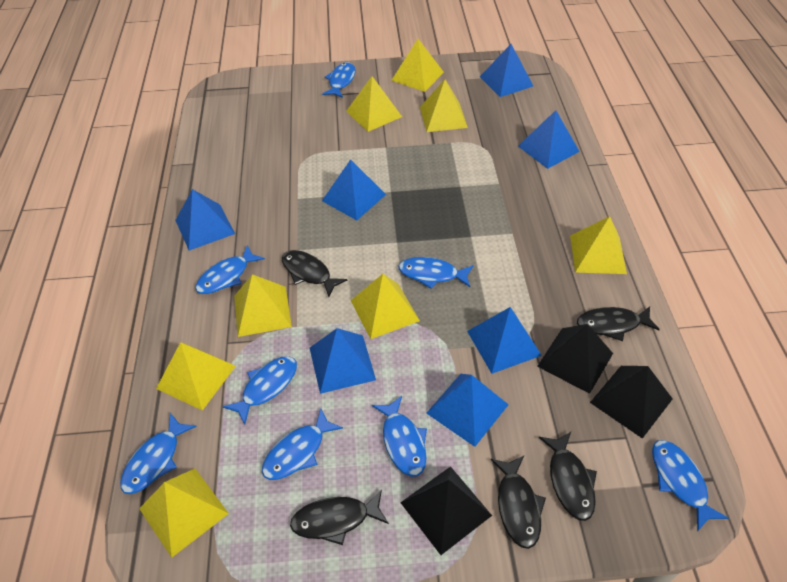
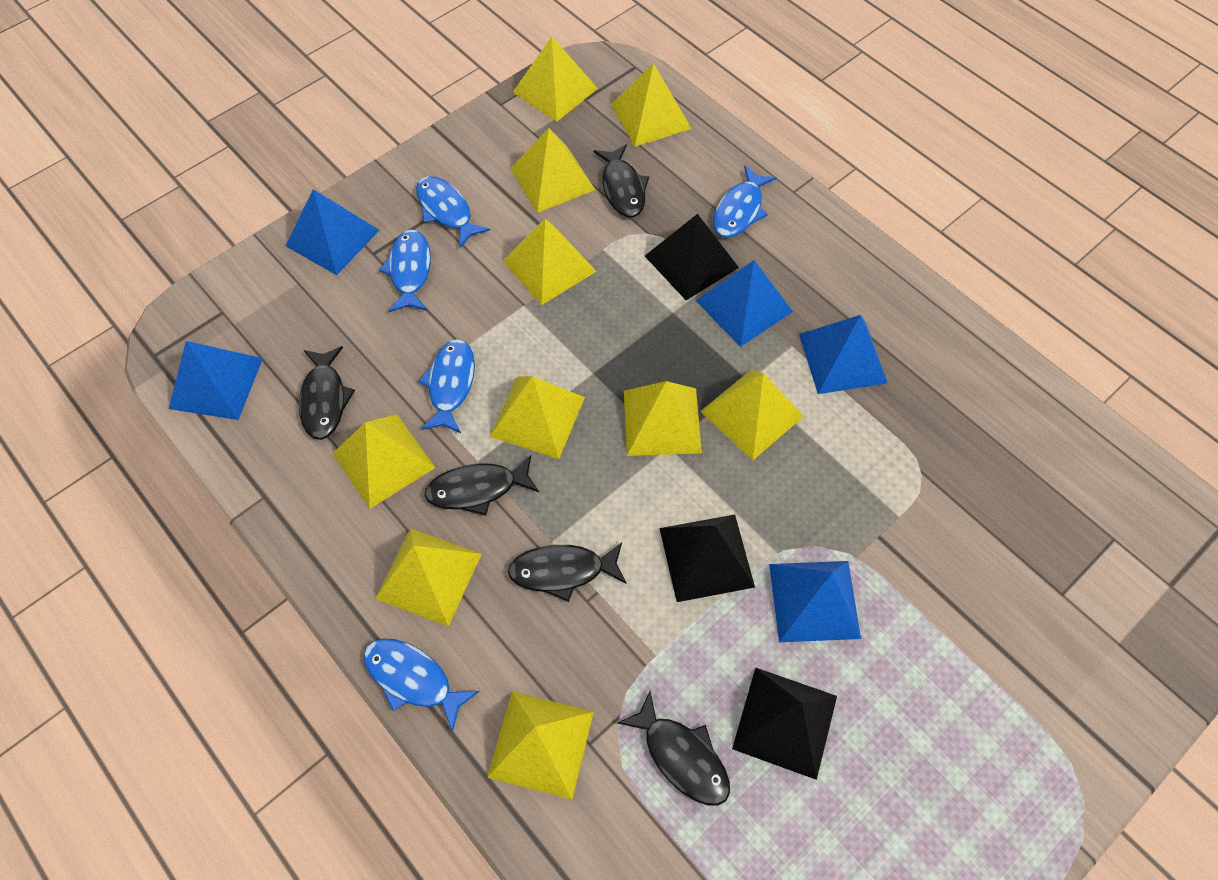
blue fish: [120,413,197,494] [195,245,265,294] [223,356,297,425] [262,409,343,480] [322,62,356,98] [372,396,427,477] [398,257,474,289] [652,440,729,532] = 8 -> [363,638,480,732] [379,229,431,312] [416,176,490,248] [418,339,475,433] [713,165,776,238] = 5
blue pyramid: [175,189,235,251] [310,328,376,394] [322,159,386,220] [426,374,509,447] [467,307,542,374] [480,44,533,97] [518,110,580,169] = 7 -> [169,341,263,420] [286,189,380,275] [695,260,793,347] [769,561,861,642] [799,315,887,394] = 5
yellow pyramid: [139,469,229,558] [156,342,236,411] [234,274,292,337] [346,76,402,132] [351,274,420,339] [391,39,444,92] [420,79,468,132] [570,216,627,274] = 8 -> [332,414,436,509] [375,528,482,626] [487,691,594,800] [490,376,585,459] [503,218,597,305] [510,128,595,213] [513,37,598,122] [611,63,692,147] [624,381,702,456] [700,369,804,460] = 10

